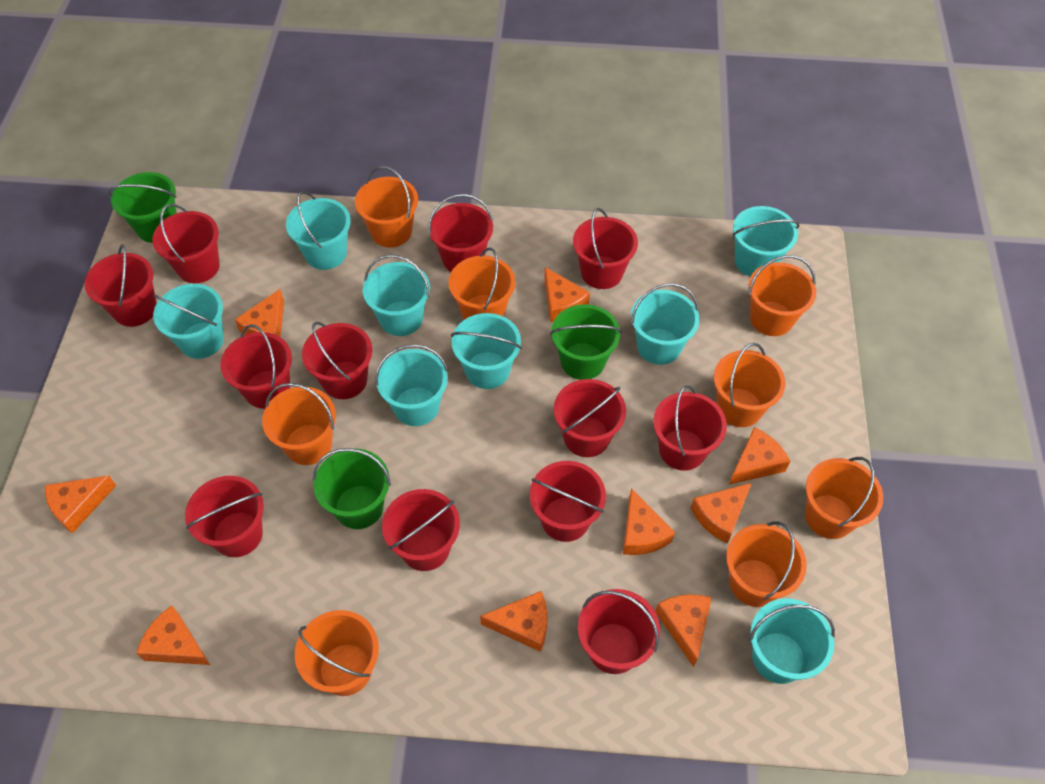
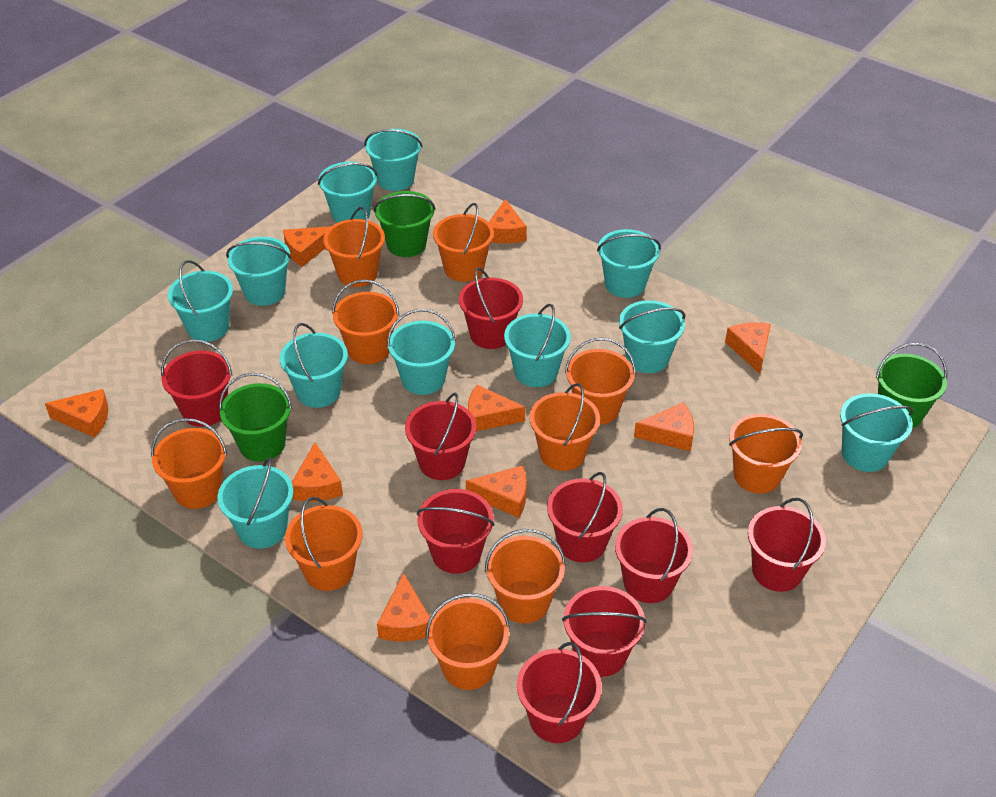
orange bucket: [262,383,336,465] [295,610,379,696] [355,166,418,248] [449,248,515,320] [714,343,786,427] [726,521,807,607] [749,255,816,336] [805,457,883,539] = 8 -> [151,418,227,509] [285,497,363,591] [324,207,385,287] [332,279,399,364] [426,593,510,690] [433,203,494,282] [485,529,566,623] [529,383,600,471] [565,338,636,425] [729,414,803,494] = 10
red bucket: [85,244,157,327] [152,204,220,283] [185,476,264,557] [220,324,292,409] [302,322,372,399] [382,489,460,571] [428,194,493,272] [530,461,606,542] [554,379,626,457] [573,208,638,289] [578,589,660,674] [653,385,727,471] = 12 -> [161,339,232,427] [405,393,476,480] [417,489,495,574] [459,268,523,349] [517,642,602,743] [547,472,623,563] [562,586,646,677] [615,508,693,603] [748,498,826,592] = 9
turquoise bucket: [153,284,224,359] [286,191,351,270] [363,255,430,336] [375,344,448,426] [451,313,522,389] [631,283,700,365] [733,206,800,277] [749,598,835,684] = 8 -> [168,260,233,342] [217,457,293,548] [226,237,291,306] [280,323,348,408] [318,162,377,223] [364,129,423,191] [387,309,456,395] [504,304,571,387] [597,229,661,298] [619,300,685,373] [840,393,914,472] = 11

